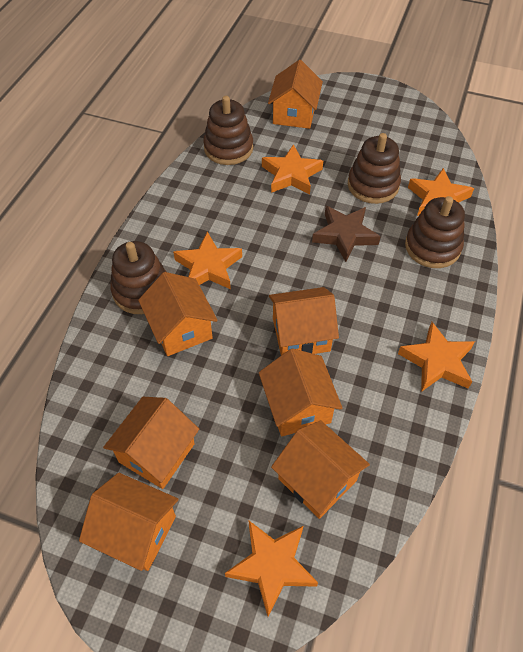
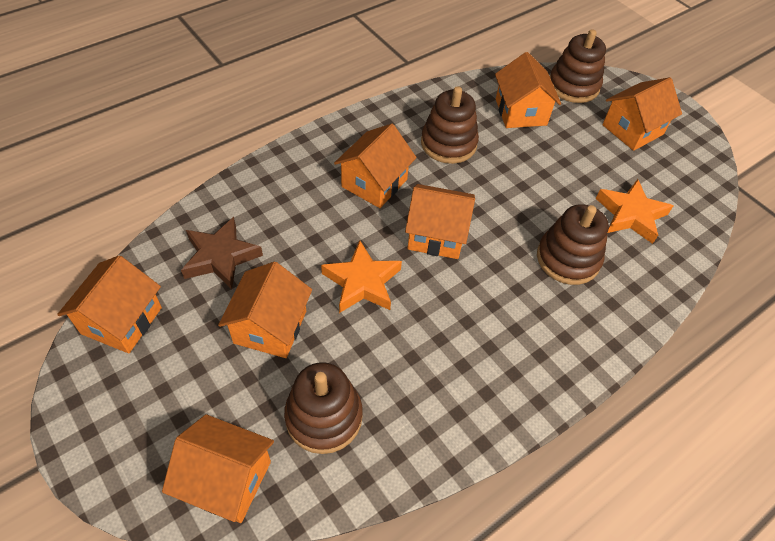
orange star: [173,232,242,289] [225,520,318,617] [262,144,323,195] [398,322,475,392] [408,168,474,216] = 5 -> [321,240,402,313] [596,179,673,244] = 2

